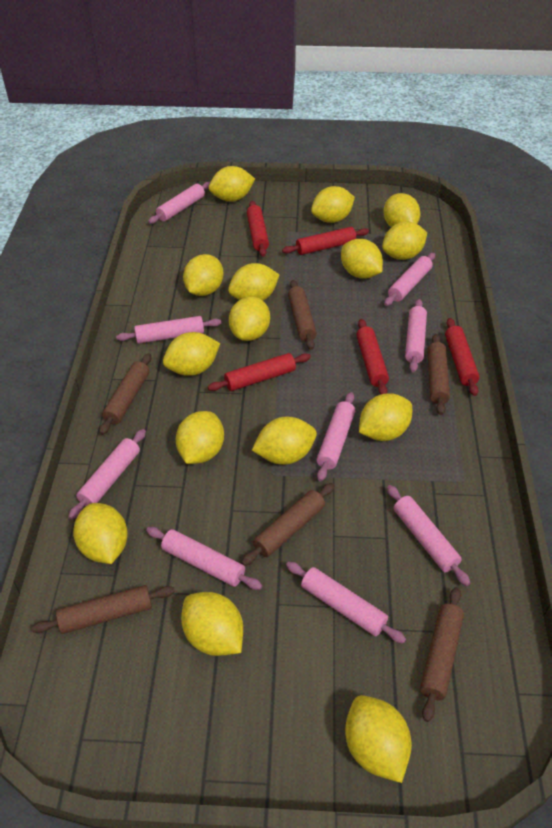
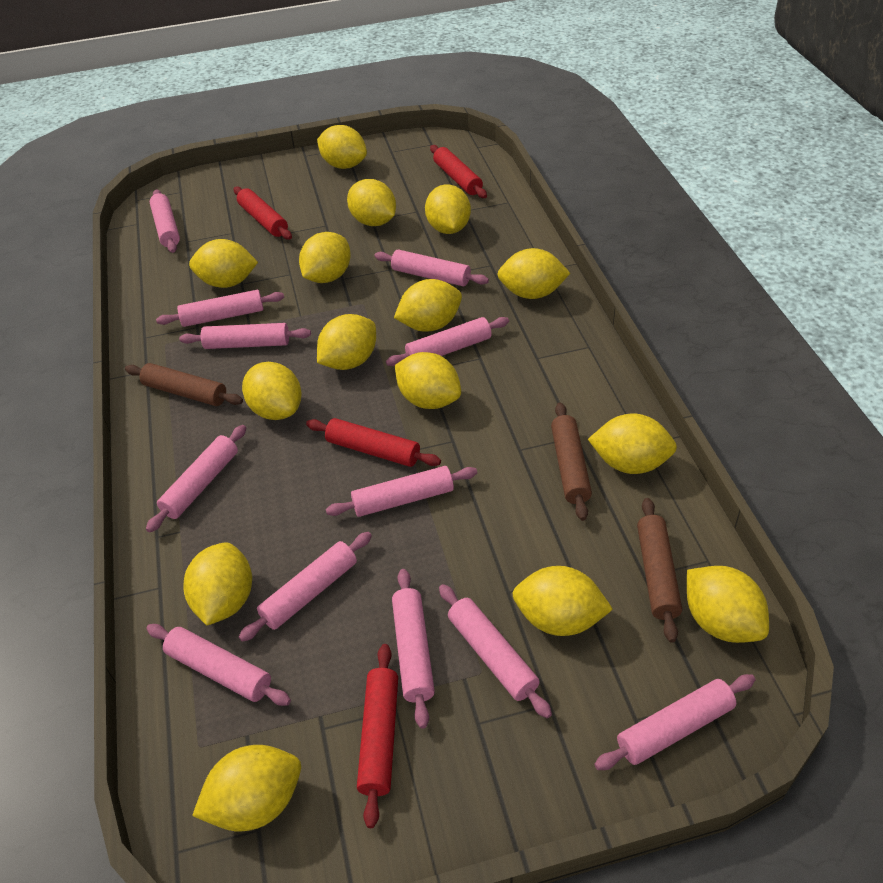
brown rolling pin: [31,585,175,634] [99,353,151,435] [241,483,334,566] [288,280,317,350] [420,587,464,722] [427,334,450,415] = 6 -> [125,363,243,406] [551,402,592,521] [637,498,682,642] = 3
pink rolling pin: [68,429,146,520] [116,316,221,344] [146,527,262,590] [148,182,210,224] [286,561,406,644] [316,392,355,481] [384,253,435,306] [387,485,470,586] [405,299,427,372] = 9 -> [146,425,246,533] [146,624,291,706] [150,189,180,253] [156,290,284,327] [179,323,311,349] [239,532,372,642] [326,466,477,517] [374,250,489,286] [386,317,509,366] [392,569,435,729] [439,584,552,718] [594,674,756,770] = 12
red rolling pin: [208,353,311,391] [247,201,269,257] [282,227,369,255] [356,319,389,394] [445,318,480,396] = 5 -> [234,186,292,240] [306,418,441,467] [357,644,398,828] [430,145,487,198] = 4

